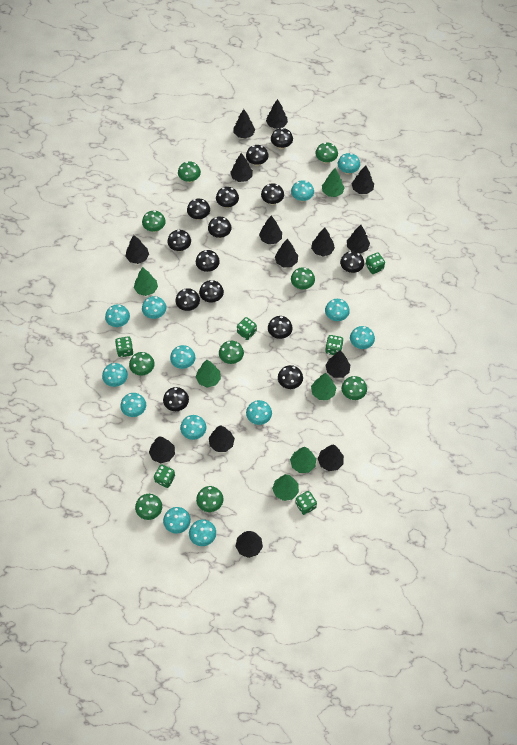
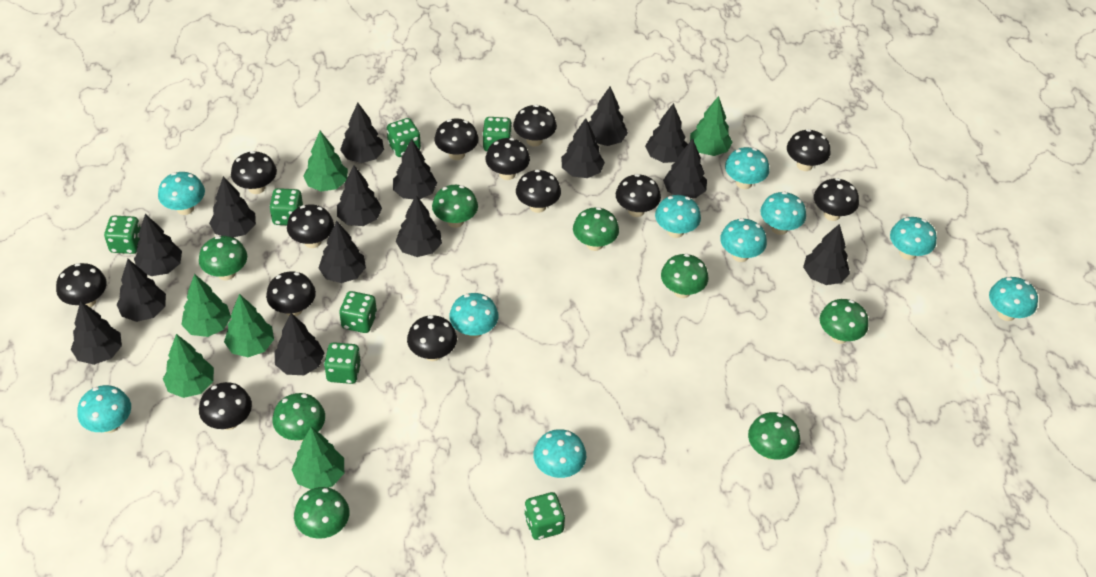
black mushroom: [163,387,189,411] [167,230,191,252] [175,288,200,311] [187,199,210,220] [196,250,220,272] [199,280,224,302] [208,217,232,238] [216,187,239,208] [246,145,269,166] [261,183,284,205] [268,316,293,339] [271,128,293,150] [278,365,303,389] [340,251,364,273] = 14 -> [56,263,107,307] [199,382,252,430] [231,151,277,194] [266,271,316,316] [287,204,334,248] [407,315,457,361] [435,118,479,160] [486,138,530,180] [513,105,557,147] [516,169,561,213] [616,174,661,217] [787,129,830,171] [814,178,859,221] = 13
black tree: [125,235,149,264] [149,436,175,463] [209,425,235,452] [230,153,253,182] [234,109,255,139] [235,531,263,558] [259,216,282,244] [266,99,288,129] [275,239,298,268] [311,228,335,257] [318,444,344,471] [325,350,350,378] [347,225,370,253] [352,165,374,194] = 14 -> [71,301,122,365] [117,259,166,322] [134,214,182,276] [209,176,256,238] [275,313,325,375] [319,221,366,283] [337,165,382,226] [340,103,384,163] [393,139,437,199] [396,195,442,257] [561,118,605,178] [588,86,628,146] [645,103,688,163] [663,139,707,198] [803,224,850,285] = 15
green dice: [115,337,133,357] [154,464,175,488] [237,317,257,340] [295,491,317,515] [325,335,344,355] [366,252,385,274] = 6 -> [104,216,141,254] [269,188,303,225] [324,342,361,384] [339,291,377,333] [387,118,421,157] [482,117,512,151] [524,492,565,540] = 7
green mushroom: [129,352,155,376] [135,494,162,520] [142,210,166,232] [178,161,201,183] [196,486,223,512] [219,341,244,364] [291,267,315,289] [315,142,338,164] [341,376,367,400] = 9 -> [199,236,247,280] [272,393,325,441] [294,487,349,539] [432,185,478,228] [573,207,619,251] [661,254,709,298] [748,412,800,460] [820,299,869,344] = 8
turquoise mushroom: [102,363,128,387] [105,304,130,327] [120,393,146,417] [142,296,166,319] [163,507,191,534] [170,345,195,369] [180,415,206,440] [189,519,216,546] [246,400,272,425] [291,180,314,202] [325,299,350,321] [338,153,360,175] [350,326,375,349] = 13 -> [77,385,131,433] [158,172,205,215] [449,293,498,338] [533,429,586,478] [655,195,701,238] [720,218,767,262] [725,147,769,189] [760,192,806,235] [890,217,937,260] [989,277,1038,321] = 10

